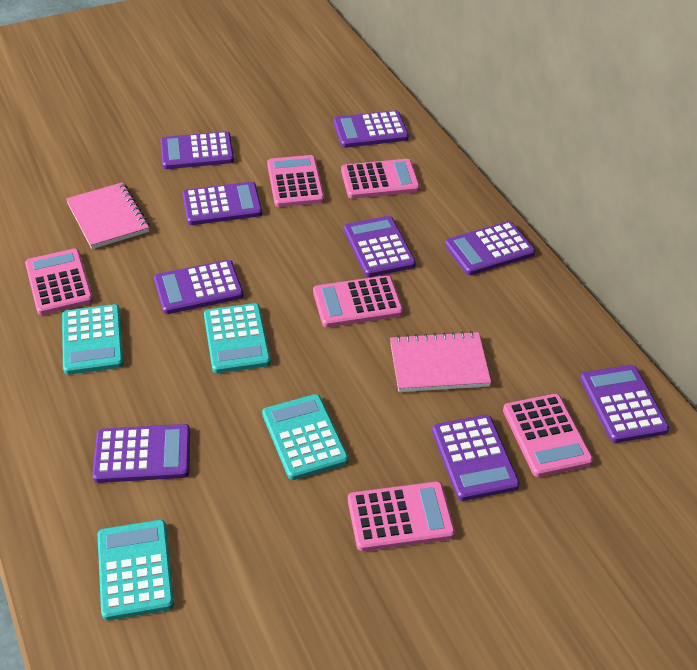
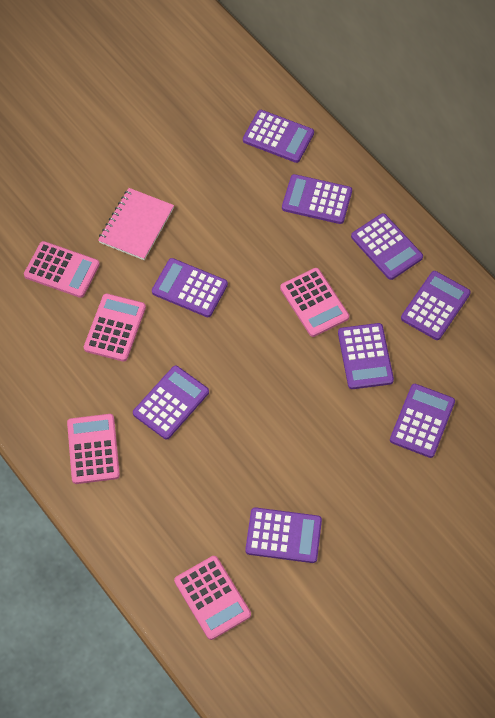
pink calculator: [25,249,93,315] [267,155,324,207] [313,275,403,327] [341,159,420,199] [348,481,455,551] [503,394,593,477] = 6 -> [24,241,100,298] [67,414,120,484] [84,293,146,362] [174,556,251,640] [280,268,349,337] = 5
pink notebook: [66,182,150,249] [390,331,491,392] = 2 -> [98,188,174,260] = 1
turquoise calculator: [62,304,124,375] [98,520,174,620] [204,303,271,373] [262,394,349,480] = 4 -> none = 0

